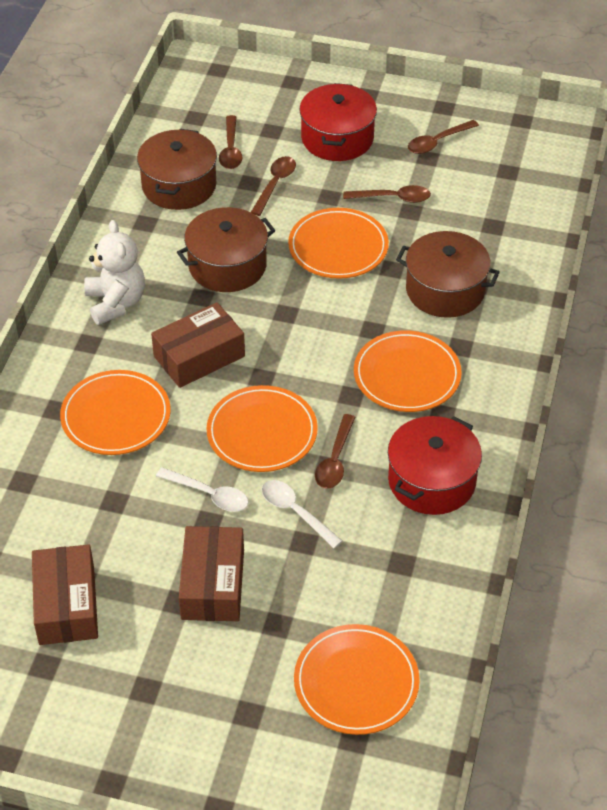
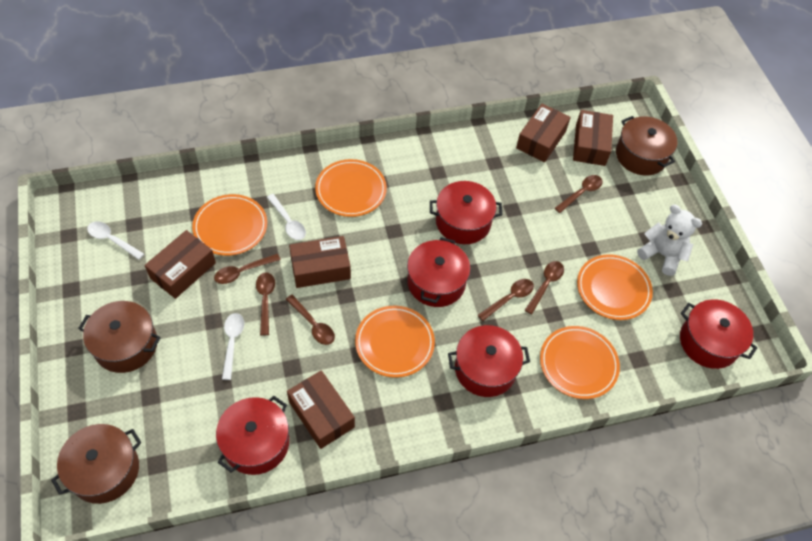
brown box: [32,544,98,645] [151,302,245,388] [179,526,244,621] = 3 -> [145,230,216,299] [287,370,355,449] [289,236,351,288] [516,104,571,162] [573,110,613,166] = 5
brown spoon: [219,115,243,169] [251,156,296,216] [315,414,355,489] [343,185,431,203] [408,120,479,154] = 5 -> [214,254,281,284] [256,272,275,336] [286,295,335,345] [478,279,534,321] [525,261,564,314] [554,175,603,213] = 6
red pot: [299,83,377,161] [388,416,482,515] = 2 -> [216,396,289,475] [407,237,470,307] [430,181,502,244] [448,325,530,397] [680,299,757,369] = 5
white spoon: [156,467,249,512] [261,480,342,548] = 2 -> [87,221,144,260] [222,313,244,380] [267,194,306,240] = 3

